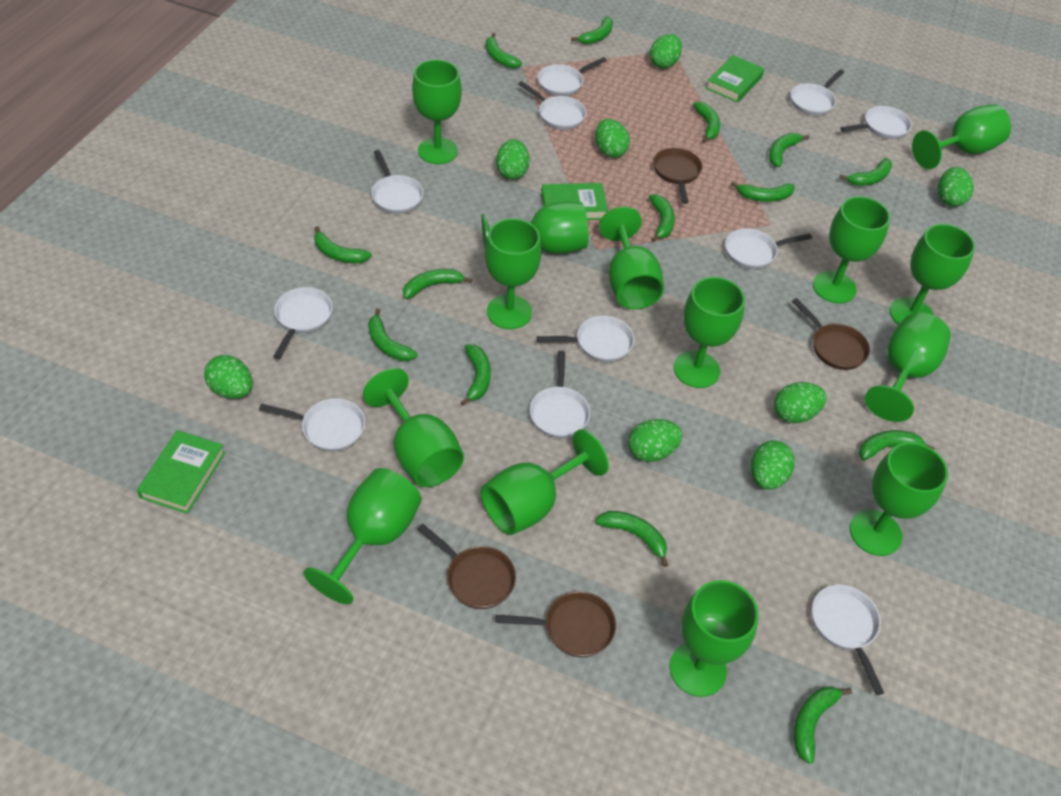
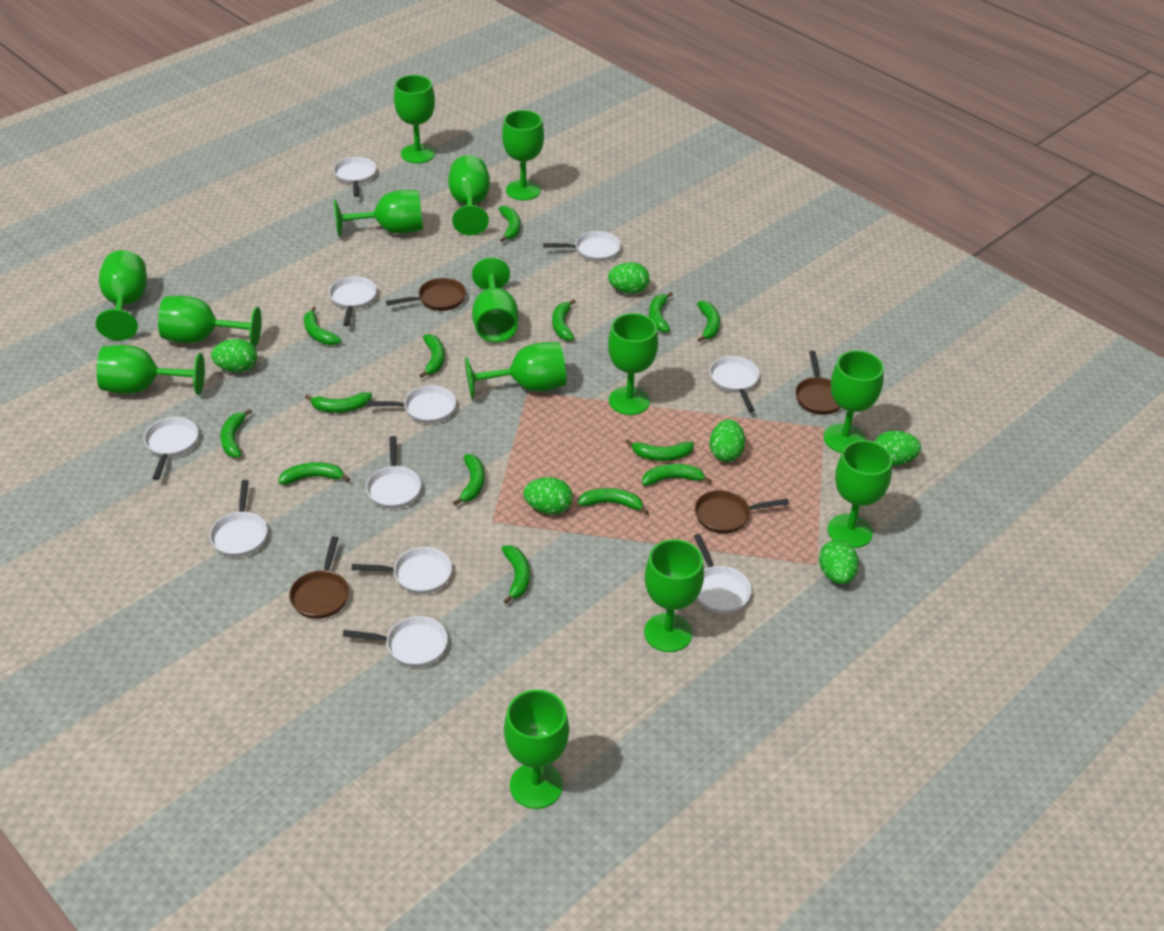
green book: [137,430,226,514] [541,183,608,220] [706,55,765,103] = 3 -> none = 0
green egg: [204,355,253,399] [496,139,530,180] [595,119,630,158] [628,419,683,462] [650,34,682,69] [751,440,795,490] [774,382,827,423] [938,167,974,207] = 8 -> [211,339,257,372] [523,477,573,515] [608,262,650,294] [710,419,745,462] [819,540,859,584] [874,430,921,466] = 6

